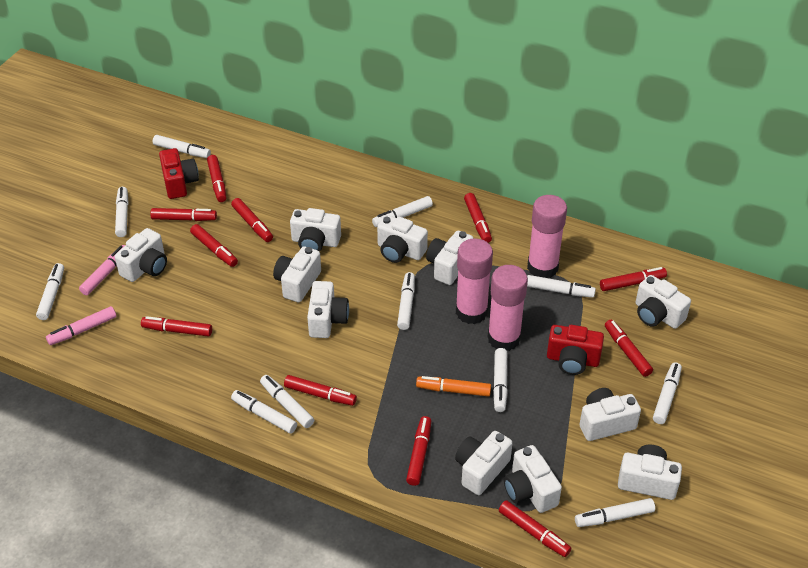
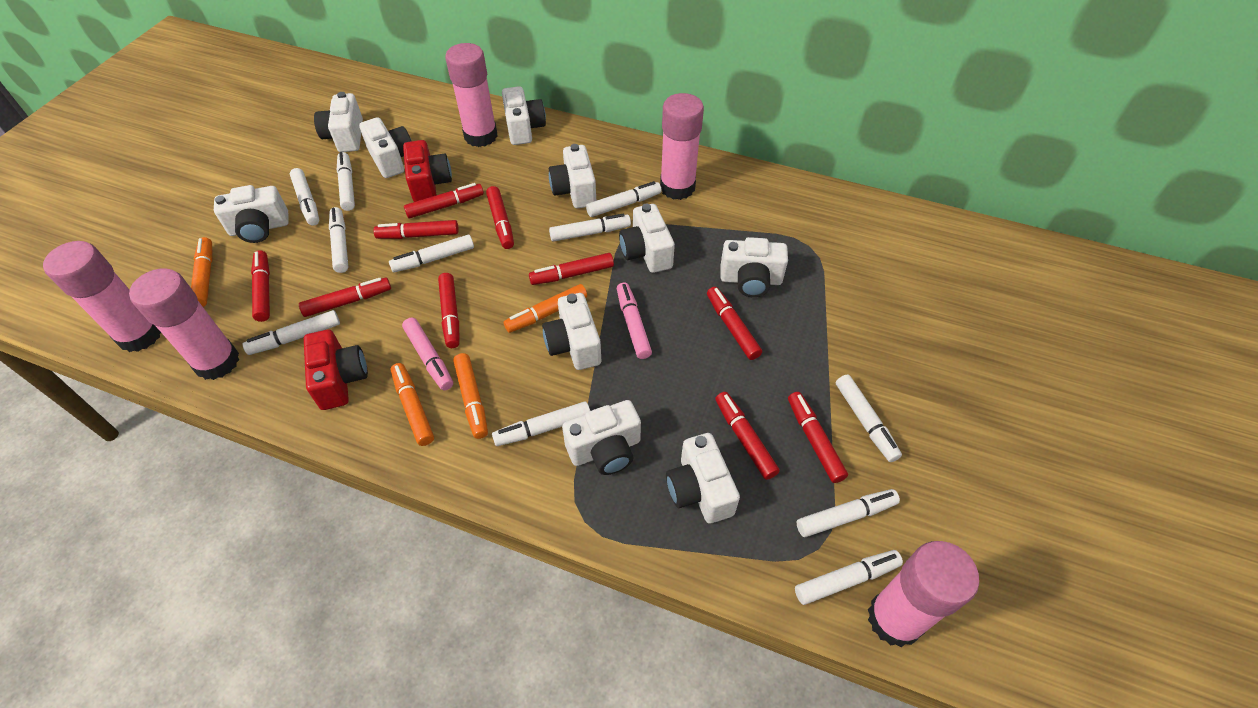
orange marker: [416,376,491,397] = 1 -> [191,237,213,307] [391,363,434,446] [453,353,488,439] [504,284,587,333] = 4
pink glue stick: [456,238,493,324] [488,265,528,351] [527,195,567,278] = 3 -> [43,241,161,352] [129,268,239,380] [445,43,498,147] [660,93,704,200] [868,541,979,647] = 5
red marker: [141,316,212,337] [150,208,217,221] [190,224,238,267] [207,155,226,202] [231,198,273,242] [284,375,357,406] [406,416,431,486] [464,193,492,243] [499,500,571,557] [600,267,667,291] [605,320,653,377] = 11 -> [251,250,270,322] [299,278,391,317] [374,220,459,239] [404,183,484,218] [438,273,459,348] [486,186,514,249] [529,253,614,285] [707,287,762,360] [715,392,780,480] [788,392,848,483] = 10
white camera: [115,228,167,282] [273,246,321,302] [290,208,341,252] [307,281,349,338] [377,215,428,263] [426,231,474,285] [455,431,512,495] [504,445,562,513] [579,388,641,441] [618,444,682,500] [636,275,691,329] = 11 -> [214,185,289,243] [314,92,363,152] [359,117,411,178] [502,86,546,145] [542,293,601,370] [549,144,596,208] [562,400,641,475] [619,204,675,273] [666,433,740,524] [720,237,788,297] = 10

